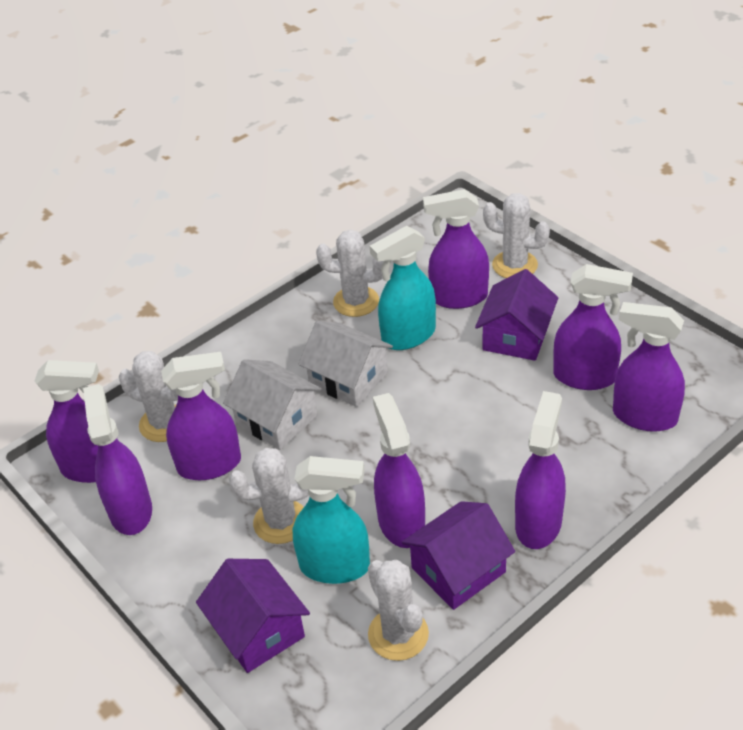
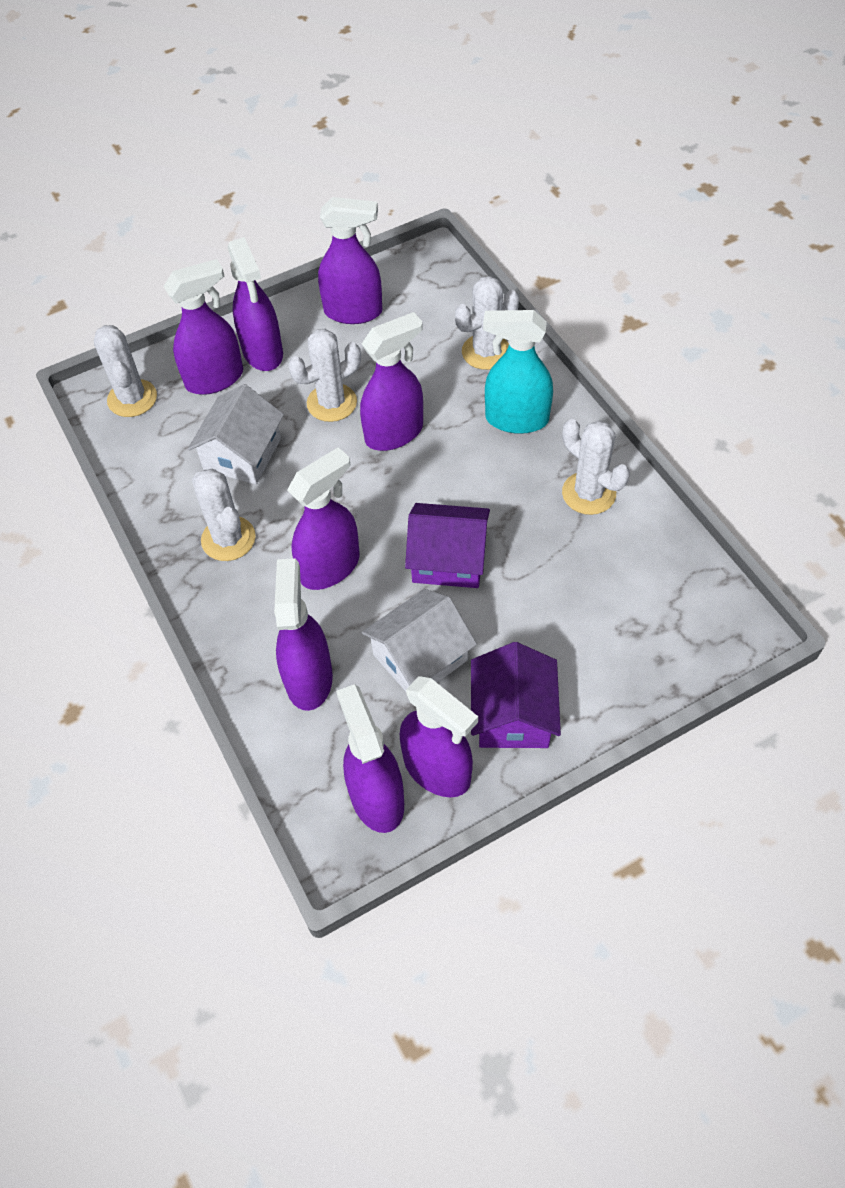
purple house: [196,559,310,673] [402,501,515,610] [475,269,558,361] = 3 -> [405,503,490,588] [471,642,561,748] = 2
turquoise spray bottle: [293,456,370,584] [370,226,436,350] = 2 -> [483,310,553,434] = 1

